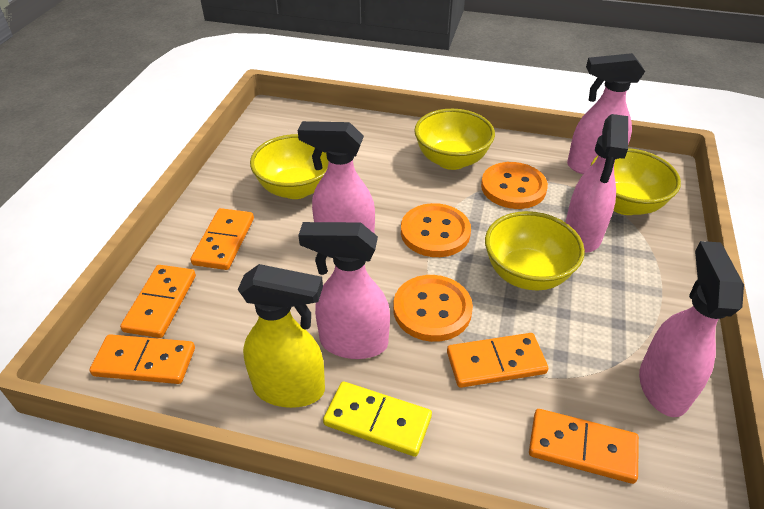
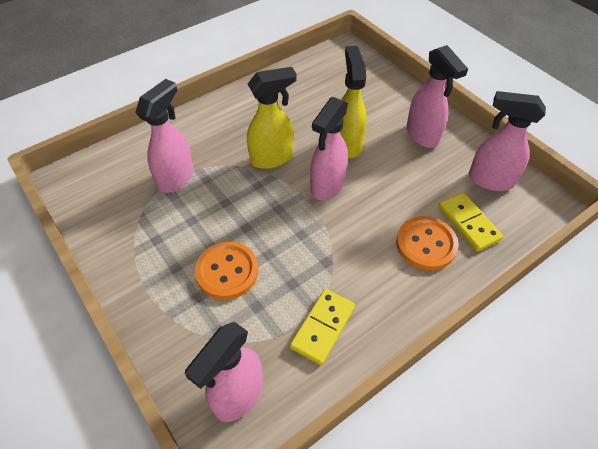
orange button: [393,275,473,342] [401,203,471,257] [481,162,548,209] = 3 -> [195,242,258,300] [396,216,459,270] = 2
orange domino: [89,334,195,384] [120,265,196,338] [191,208,254,270] [447,333,548,388] [529,409,639,484] = 5 -> none = 0
yellow bowl: [250,134,328,199] [414,109,495,170] [485,211,585,291] [590,148,681,215] = 4 -> none = 0
yellow domino: [323,382,432,457] = 1 -> [290,289,355,365] [438,192,503,252] = 2
yellow spray bottle: [238,264,325,408] = 1 -> [247,67,297,169] [340,46,367,158] = 2

